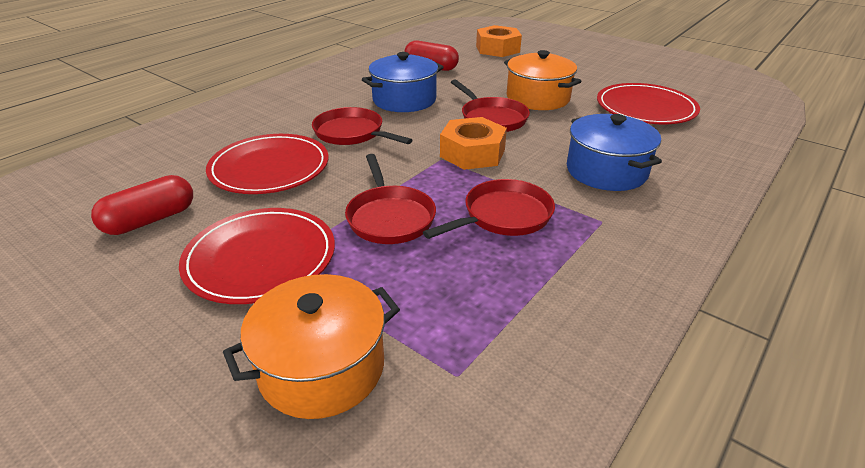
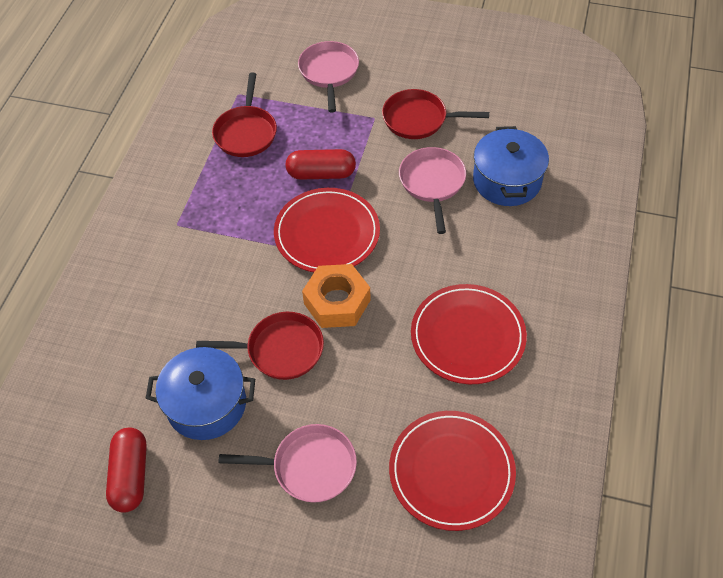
orange nut: [440,117,507,170] [476,25,522,57] = 2 -> [302,264,371,328] = 1
orange pot: [223,274,400,419] [504,50,582,110] = 2 -> none = 0
pink pan: none = 0 -> [218,424,357,503] [298,41,359,113] [399,147,466,234] = 3
red pan: [312,107,412,145] [345,154,436,244] [423,179,555,239] [451,80,530,132] = 4 -> [196,312,324,380] [212,73,277,157] [382,89,489,139] = 3

